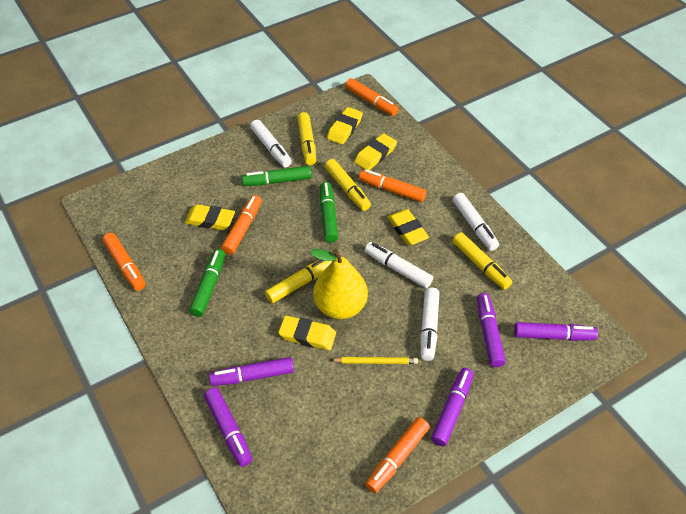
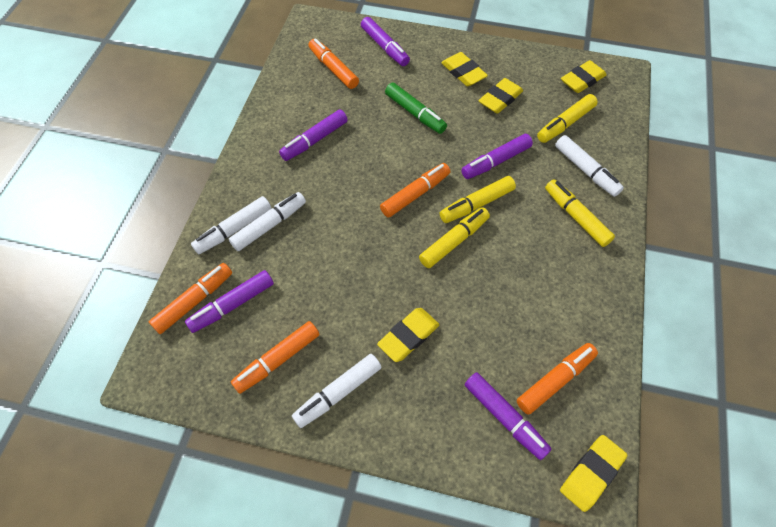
green marker: [189,249,225,317] [242,166,312,186] [320,182,338,243] = 3 -> [385,83,447,134] = 1
yellow pear: [310,249,368,319] = 1 -> none = 0
yellow pencil: [331,357,418,364] = 1 -> none = 0

